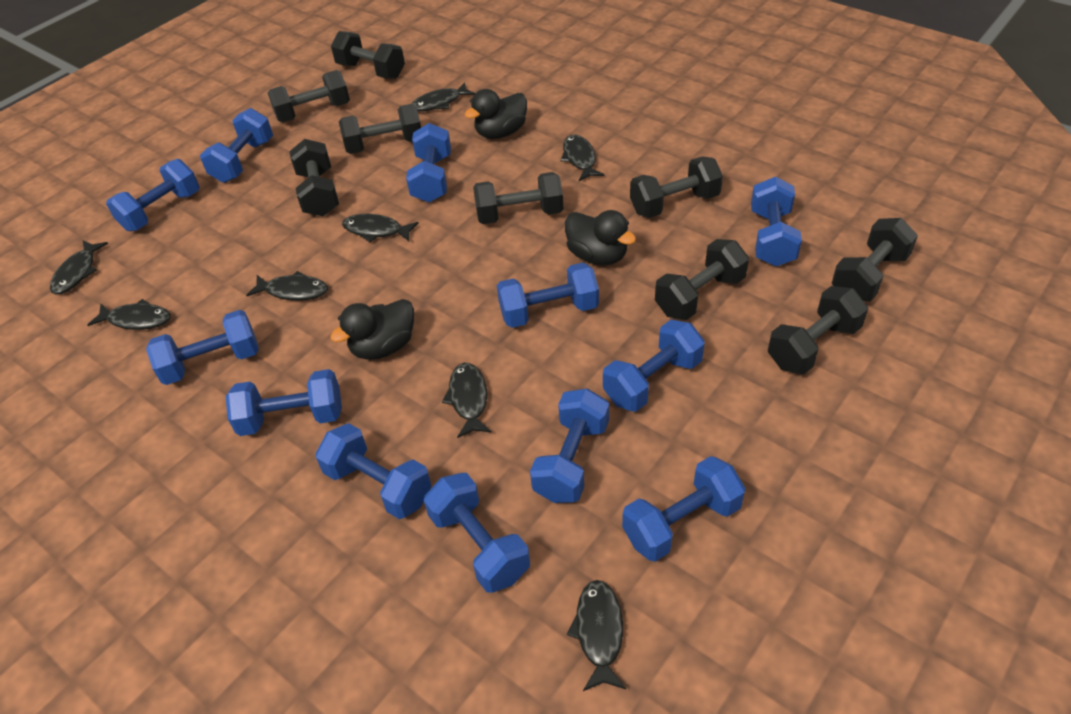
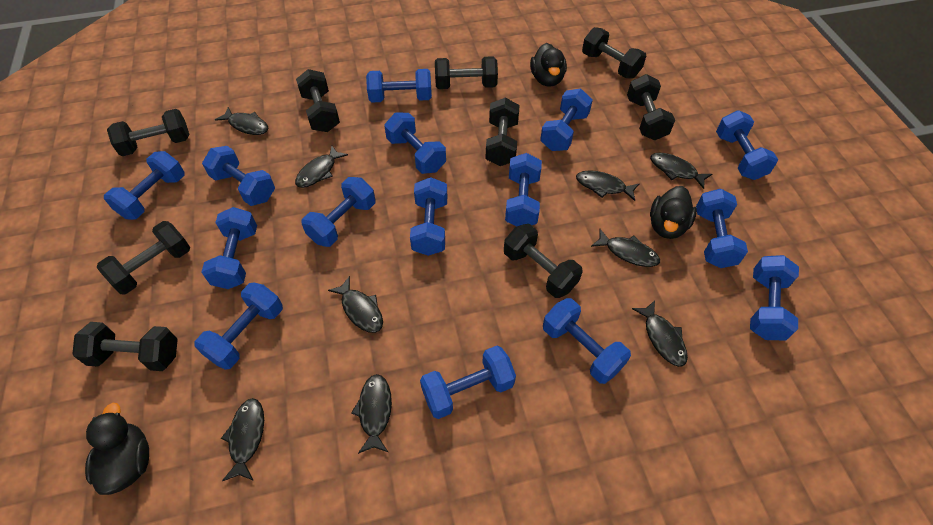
black fish: [50,240,108,295] [87,299,171,330] [246,271,328,301] [342,214,419,242] [412,82,475,111] [442,363,492,438] [561,135,605,181] [567,580,626,691] = 8 -> [215,107,269,135] [221,398,264,481] [295,146,348,188] [328,276,383,333] [351,374,392,454] [576,170,639,201] [591,229,660,267] [632,300,688,367] [650,152,712,189] = 9
blue dumbbell: [106,159,200,231] [146,310,259,385] [200,108,273,183] [226,369,342,436] [315,423,431,519] [406,123,451,203] [424,473,530,593] [497,263,599,328] [530,388,609,503] [603,320,705,412] [622,456,746,562] [751,177,802,266] = 12 -> [104,151,184,220] [195,283,283,370] [201,207,257,289] [202,146,275,206] [302,177,375,247] [366,69,432,102] [384,113,446,174] [410,177,447,256] [420,346,516,419] [505,153,542,226] [540,89,593,151] [543,298,631,384] [696,189,748,268] [716,110,778,180] [750,255,799,340] = 15

